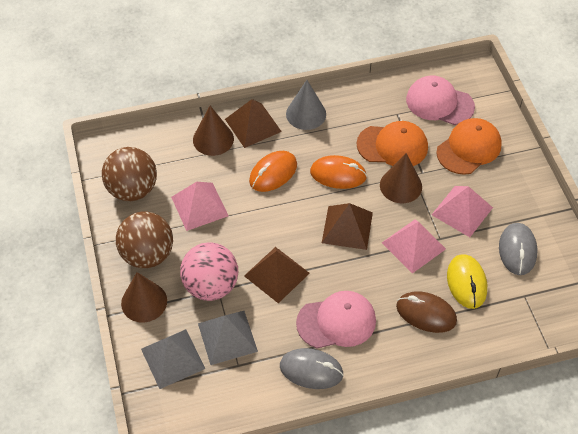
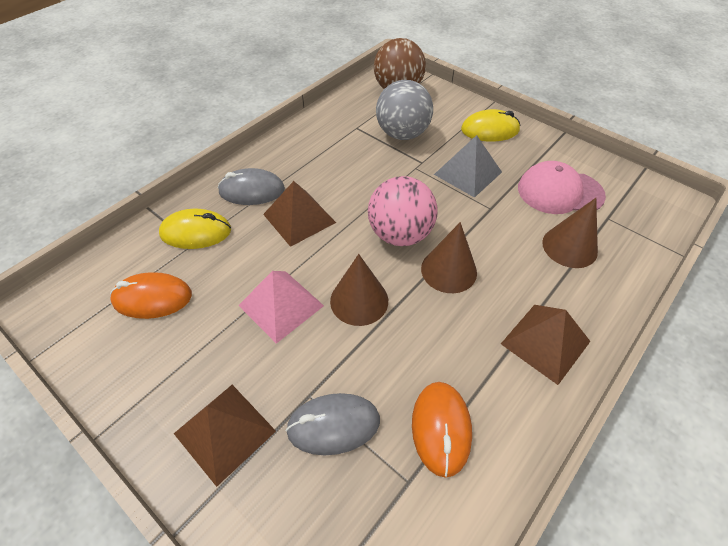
brown ball: [102,147,157,201] [116,212,173,268] = 2 -> [374,38,426,89] = 1
brown mouse: [396,291,457,333] = 1 -> none = 0
grey ball: none = 0 -> [376,80,433,140] = 1
grey cone: [286,80,326,130] = 1 -> none = 0
grey pyramid: [141,329,206,389] [198,311,258,365] = 2 -> [434,135,502,198] = 1
orange cap: [357,121,428,166] [436,118,502,175] = 2 -> none = 0
pink cap: [296,291,376,349] [406,76,475,125] = 2 -> [518,161,606,214] = 1
pink pyramid: [171,182,228,231] [382,219,446,274] [432,186,493,237] = 3 -> [238,271,324,344] = 1
yellow mouse: [447,254,487,309] = 1 -> [159,209,231,249] [461,109,520,142] = 2

